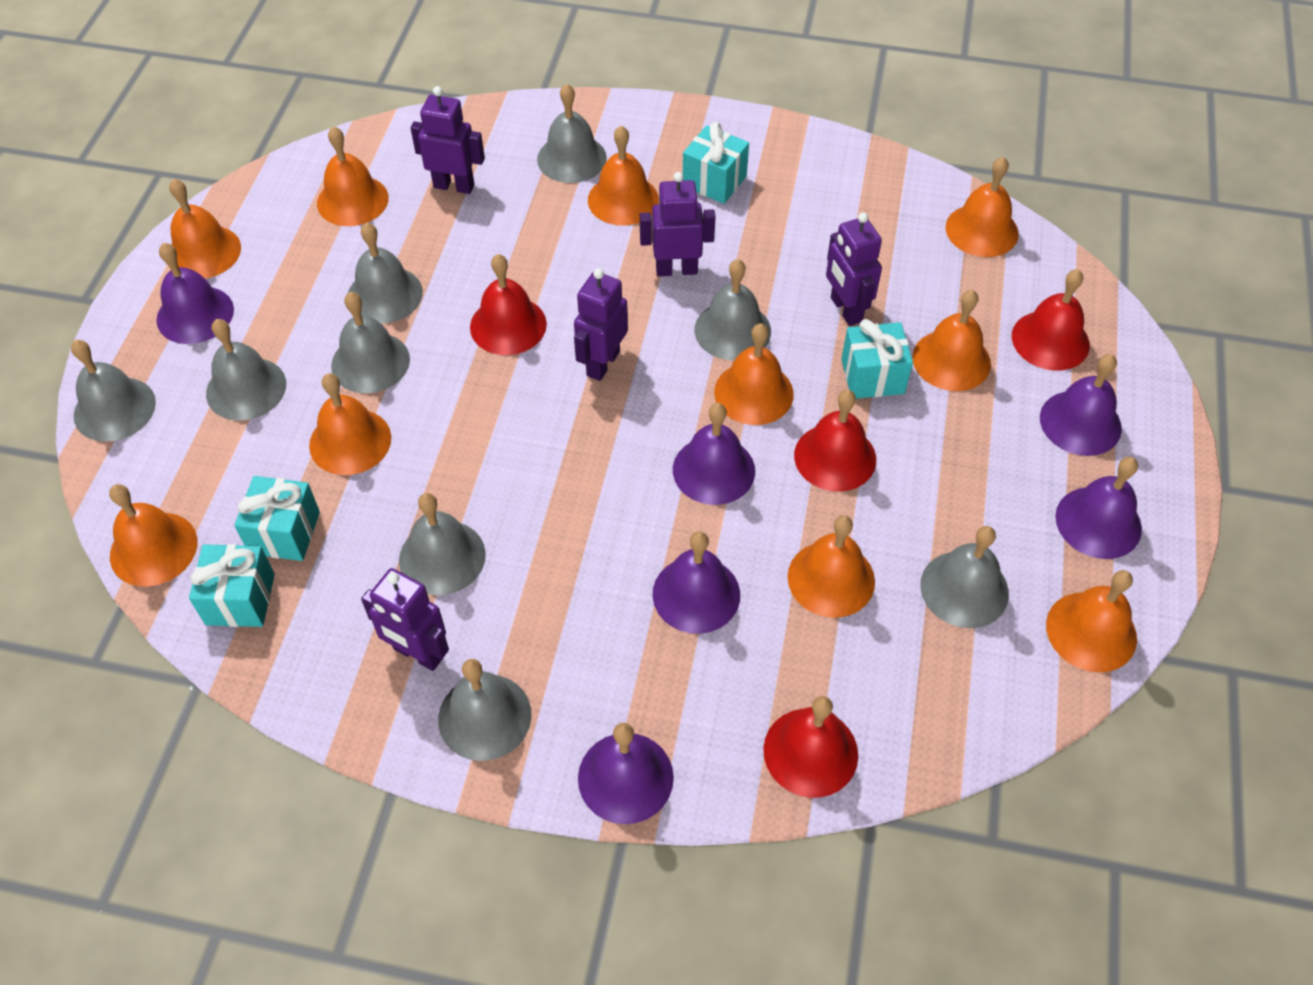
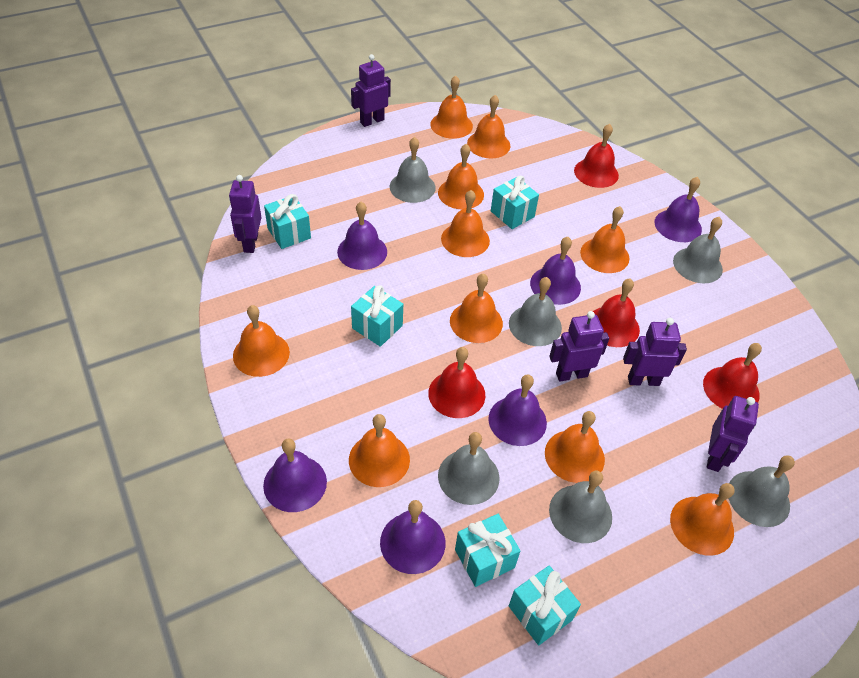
grey bell: [71,340,156,442] [206,319,286,421] [331,292,410,393] [348,222,423,323] [399,493,486,595] [438,659,531,761] [537,84,607,183] [694,259,771,360] [920,526,1009,628] = 9 -> [390,137,436,203] [438,432,499,505] [509,277,562,346] [549,470,612,543] [673,217,723,283] [728,455,795,527] = 6
turquoise gift: [189,544,275,627] [234,476,320,561] [682,122,749,204] [841,319,913,399] = 4 -> [264,194,311,249] [351,285,403,347] [455,514,520,587] [491,176,539,229] [509,565,581,646] = 5

